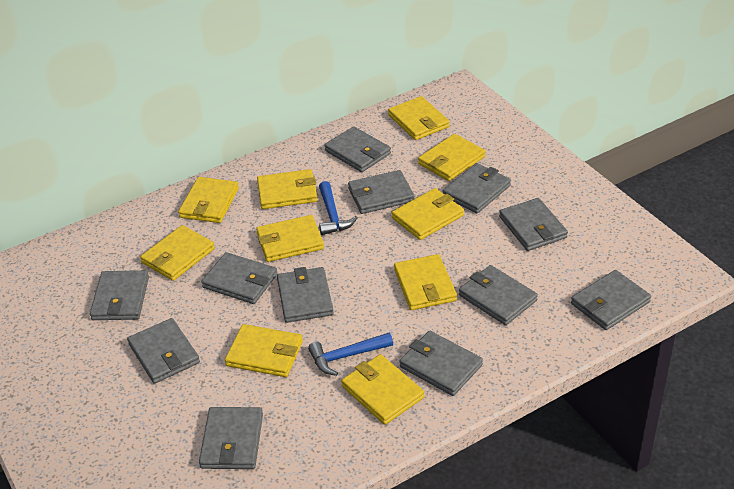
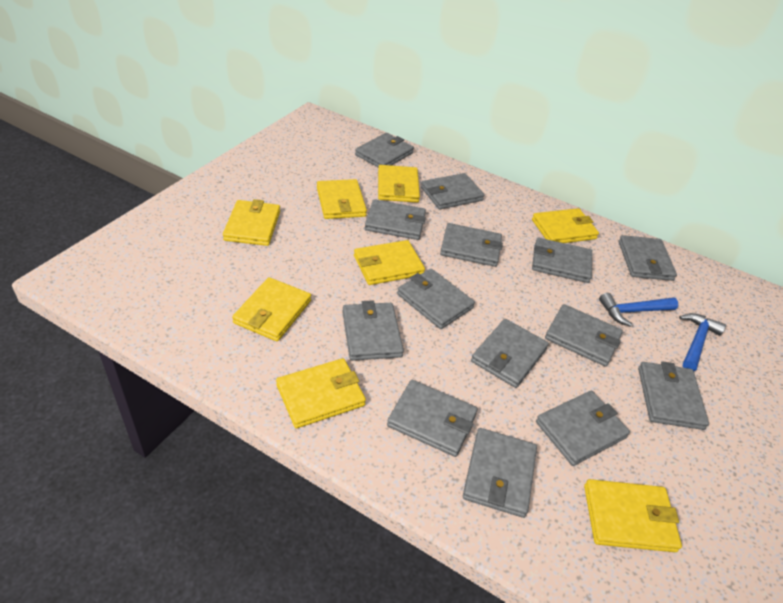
grey wallet: [90,270,149,320] [127,318,200,384] [199,407,263,469] [201,252,278,304] [277,267,334,323] [324,126,391,172] [348,170,414,214] [400,331,483,396] [443,163,511,213] [459,265,538,325] [499,198,568,251] [571,270,651,330] = 12 -> [342,300,404,361] [355,133,414,167] [365,199,426,240] [387,380,478,457] [397,269,475,329] [421,173,484,210] [440,223,503,267] [463,428,537,518] [471,319,549,388] [532,238,592,283] [536,391,630,466] [545,304,623,367] [619,235,677,281] [638,361,709,430] = 14
yellow wallet: [140,225,215,281] [178,177,239,223] [225,324,303,377] [256,215,324,262] [257,169,317,209] [341,354,424,425] [388,96,449,140] [392,188,464,240] [394,254,457,310] [418,134,485,181] = 10 -> [223,199,280,246] [232,277,311,341] [276,358,366,428] [317,179,367,219] [354,240,425,285] [378,165,420,203] [532,208,599,243] [584,479,682,552] = 8

